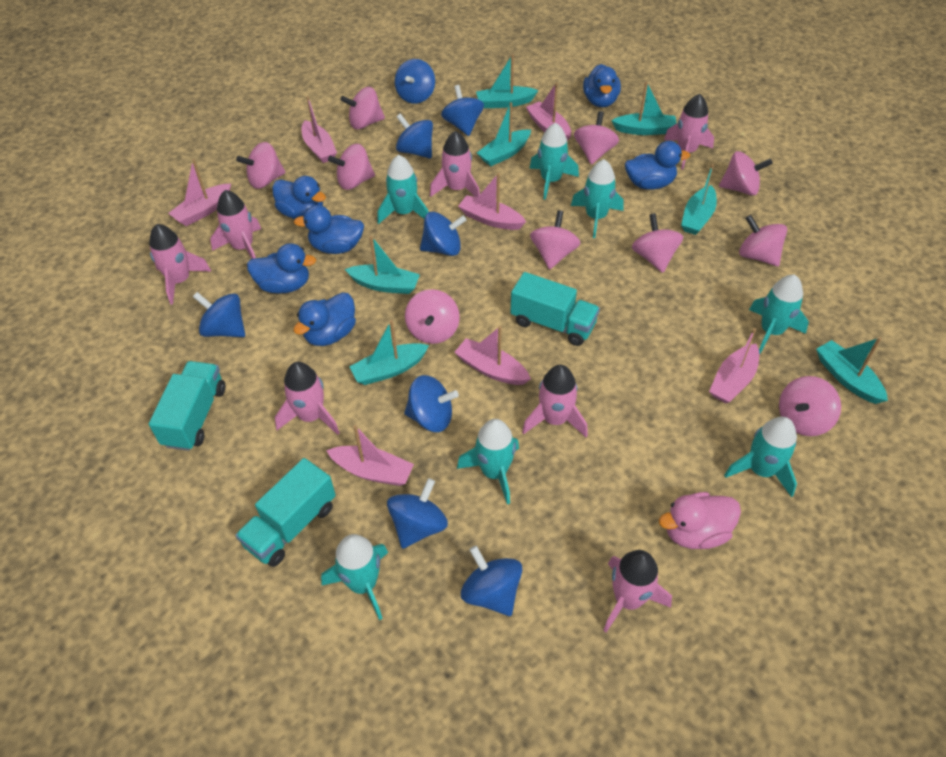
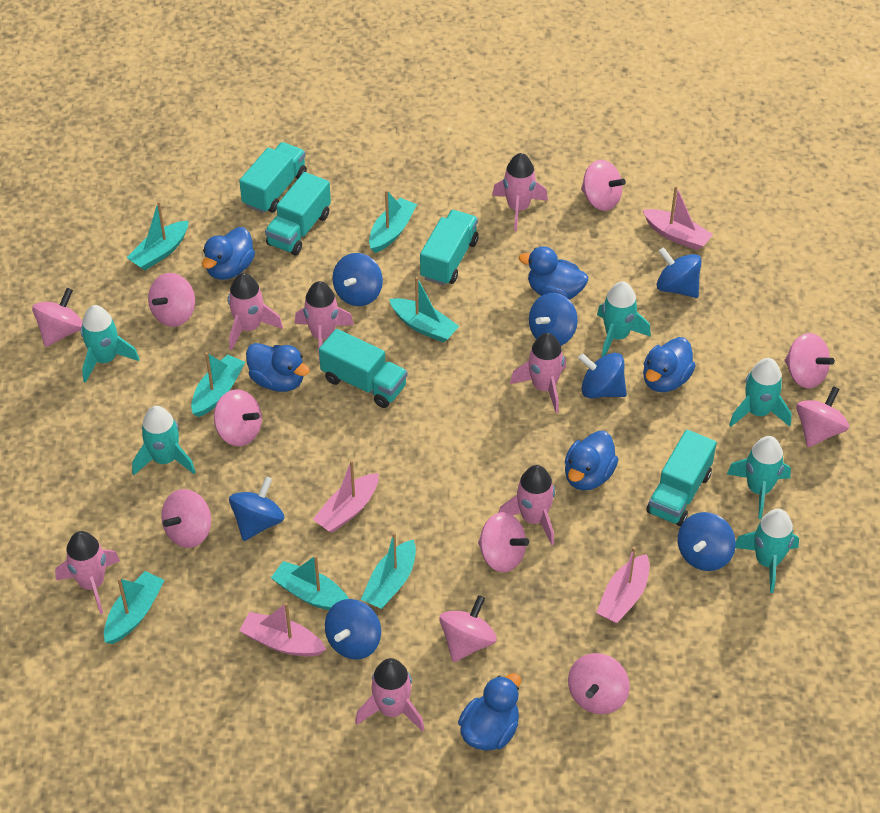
blue spinning top: [193,292,245,337] [387,478,448,549] [395,59,435,104] [396,113,433,158] [404,375,459,432] [420,212,466,256] [441,85,484,136] [461,546,522,616] = 8 -> [229,476,285,541] [325,599,381,660] [332,253,383,306] [529,293,578,346] [578,353,627,398] [657,247,702,298] [678,512,736,571] = 7
pink boat: [168,159,231,226] [302,96,337,163] [326,425,414,486] [454,326,531,385] [458,173,526,230] [526,83,571,141] [709,328,759,403] = 7 -> [239,603,327,657] [313,460,379,533] [596,547,649,623] [643,186,713,250] = 4
pink duck: [659,492,741,549] = 1 -> none = 0
turquoise rocket: [321,534,388,620] [377,155,428,224] [457,419,519,504] [529,123,579,200] [571,159,624,238] [724,417,797,497] [749,275,809,354] = 7 -> [81,305,140,383] [132,406,196,475] [597,281,651,357] [727,436,791,519] [729,358,791,427] [735,509,799,593] = 6
turquoise truck: [149,361,225,451] [235,458,336,567] [510,272,600,346] = 3 -> [239,142,307,213] [265,172,331,255] [319,329,407,408] [420,210,479,285] [647,430,717,526] = 5

